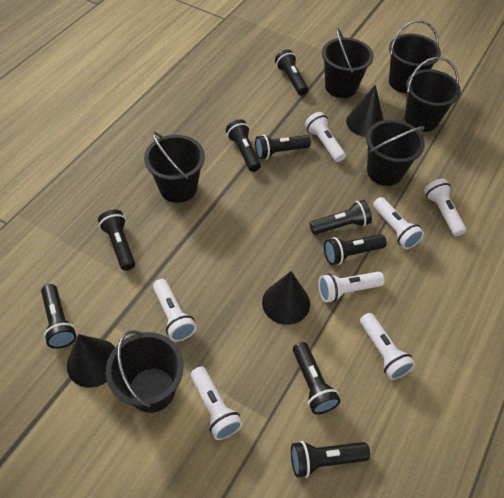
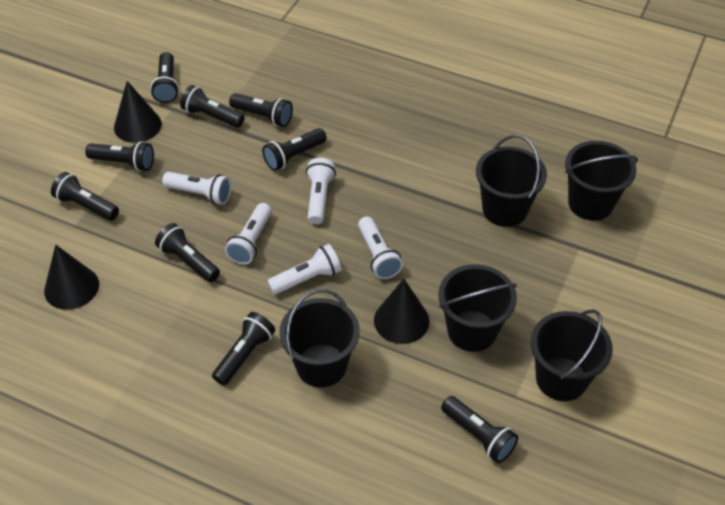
black bucket: [106,330,184,413] [144,132,205,203] [322,28,374,98] [366,120,425,186] [389,20,441,93] [405,57,461,132] = 6 -> [279,289,360,387] [438,264,517,352] [476,135,547,227] [531,309,613,401] [565,141,638,221] = 5
white flashlight: [153,279,197,342] [191,367,243,440] [305,112,346,162] [318,271,385,302] [360,313,415,380] [373,197,424,249] [424,179,467,236] = 7 -> [162,172,231,205] [225,203,272,265] [267,244,341,294] [306,158,336,224] [358,216,403,279] = 5

